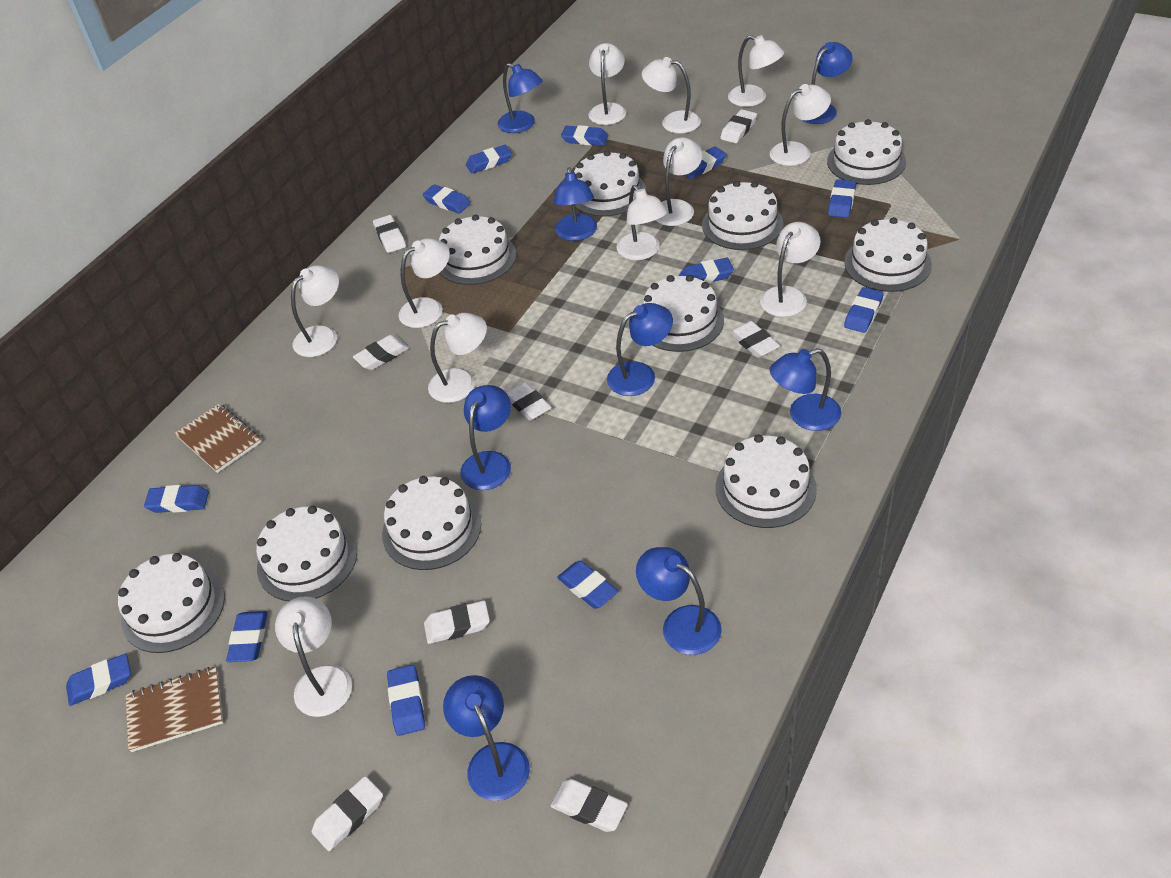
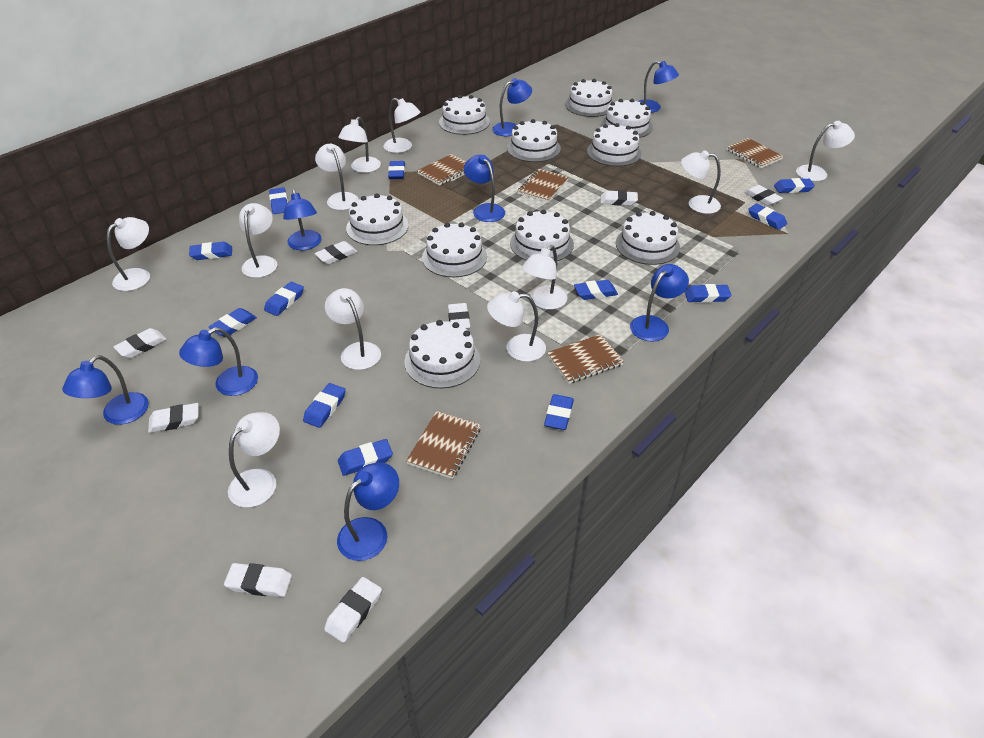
brown notebook: [126,667,223,752] [175,404,261,473] = 2 -> [406,411,481,479] [417,154,466,186] [518,169,569,202] [547,334,624,384] [727,138,784,168] = 5

